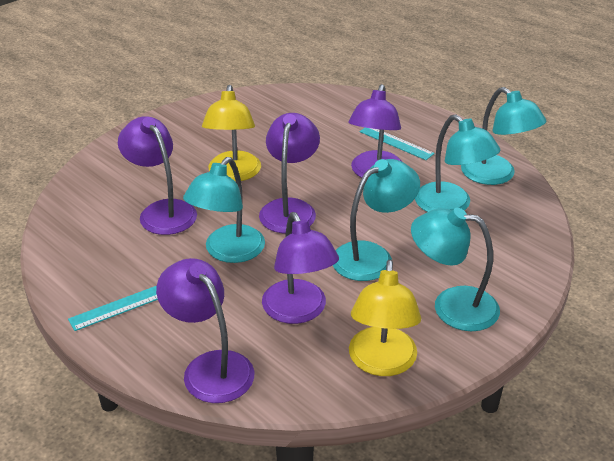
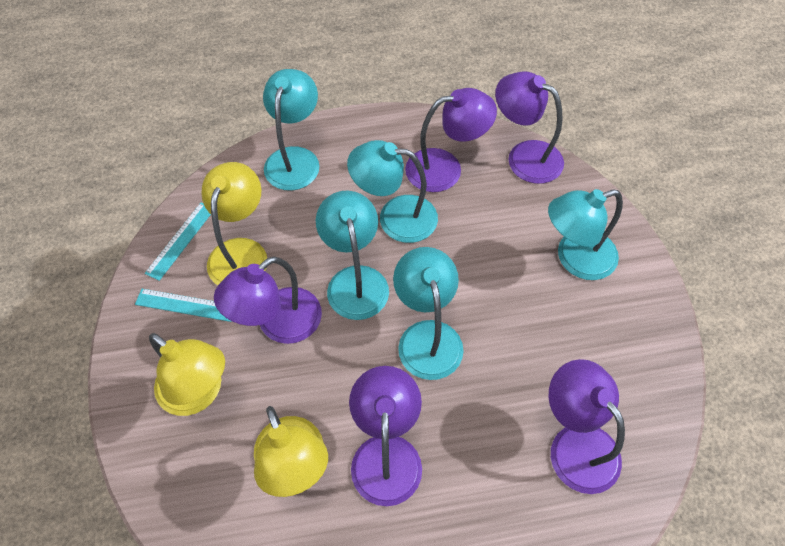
yellow lamp: [202,85,261,182] [349,260,421,376] = 2 -> [149,333,225,416] [201,162,267,285] [254,406,328,497] = 3

